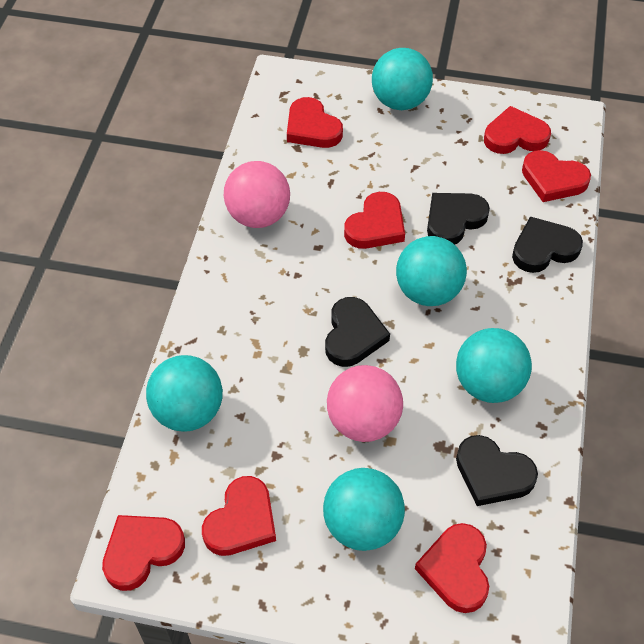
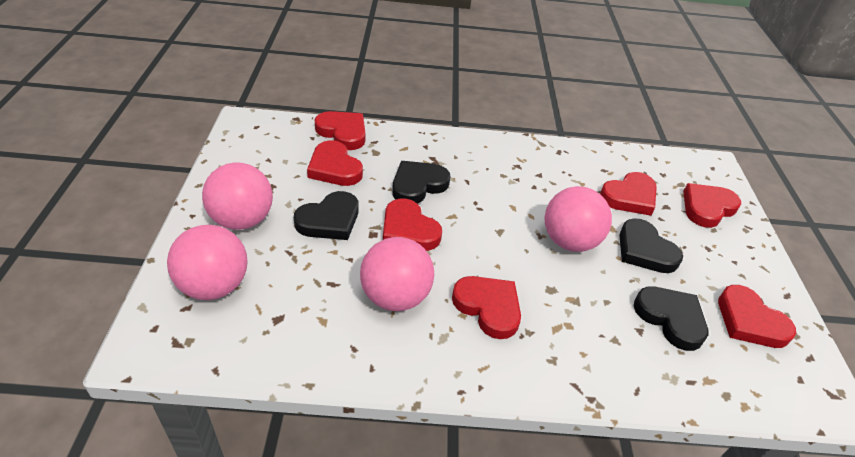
pink ball: [224,161,290,228] [327,365,403,442] = 2 -> [167,225,248,300] [202,162,273,230] [360,237,434,311] [545,186,612,252] = 4
turquoise ball: [146,355,223,432] [323,468,405,551] [372,48,433,110] [396,236,467,306] [456,328,532,403] = 5 -> none = 0

